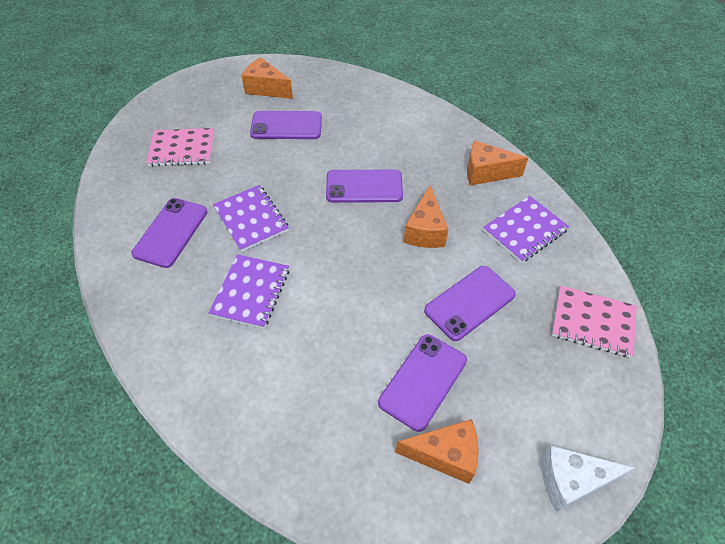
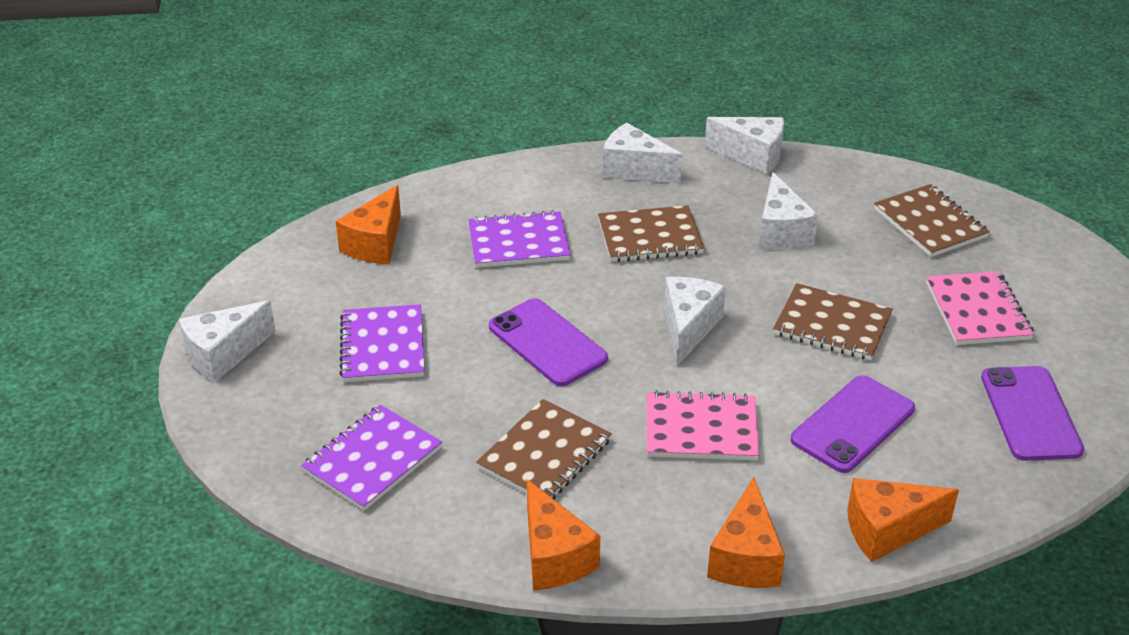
brown notebook: none = 0 -> [476,399,612,499] [598,205,704,262] [773,283,893,361] [874,184,990,257] = 4
purple phone: [131,198,207,268] [250,111,322,139] [326,170,403,203] [378,334,467,432] [424,266,516,341] = 5 -> [489,298,608,386] [791,375,915,473] [981,366,1084,461] = 3
white cheese: [542,446,635,512] = 1 -> [179,300,276,383] [603,123,682,183] [664,277,726,365] [705,117,784,174] [759,172,818,250] = 5

